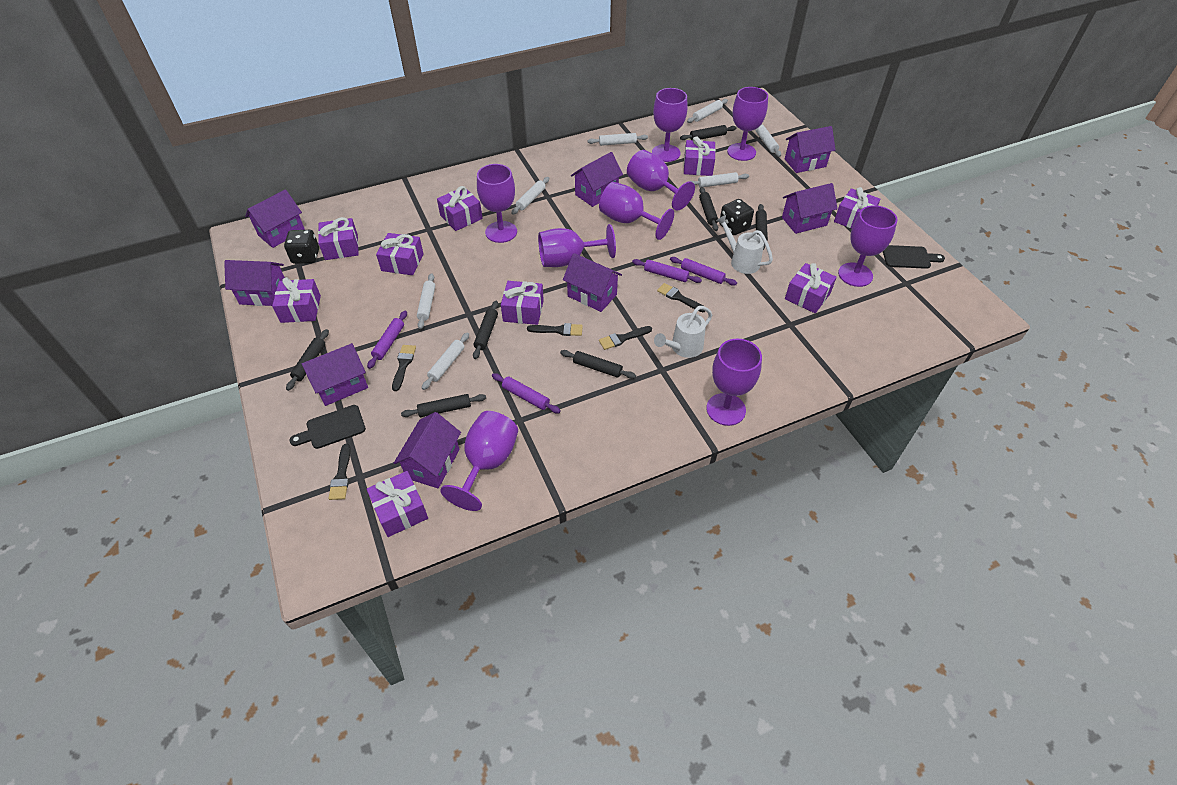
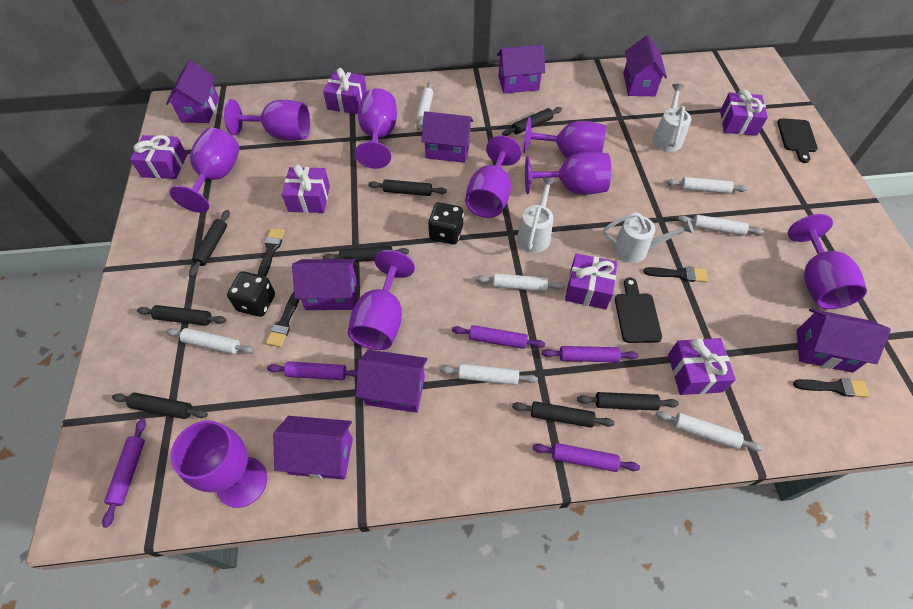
black brush: [329,444,351,500] [392,345,416,391] [527,323,583,336] [599,326,652,350] [657,283,705,312] = 5 -> [258,228,285,277] [266,292,300,347] [644,266,708,282] [793,378,869,397] = 4
black rolling pin: [286,329,329,391] [401,394,486,417] [473,301,498,359] [560,350,636,379] [680,125,737,140] [699,187,718,231] [756,204,768,250] = 7 -> [112,393,208,419] [137,305,226,326] [189,210,230,277] [323,246,409,262] [368,179,447,196] [502,107,562,136] [512,401,615,428] [577,392,679,411] = 8
purple gift: [272,277,321,323] [318,217,359,260] [367,471,428,537] [376,233,424,275] [437,186,483,231] [501,281,544,325] [684,136,716,176] [785,263,837,313] [834,187,881,229] = 9 -> [130,135,187,179] [282,164,330,213] [323,68,367,114] [565,253,617,309] [668,338,736,395] [720,89,768,136] = 6
purple rolling pin: [367,311,407,369] [492,373,561,413] [632,259,702,283] [670,257,737,286] = 4 -> [102,419,146,528] [267,361,357,380] [452,325,545,349] [533,443,640,472] [542,346,638,362] = 5
white watering can: [654,306,712,358] [716,215,773,274] = 2 -> [517,177,556,253] [603,212,694,263] [652,84,691,152] = 3

